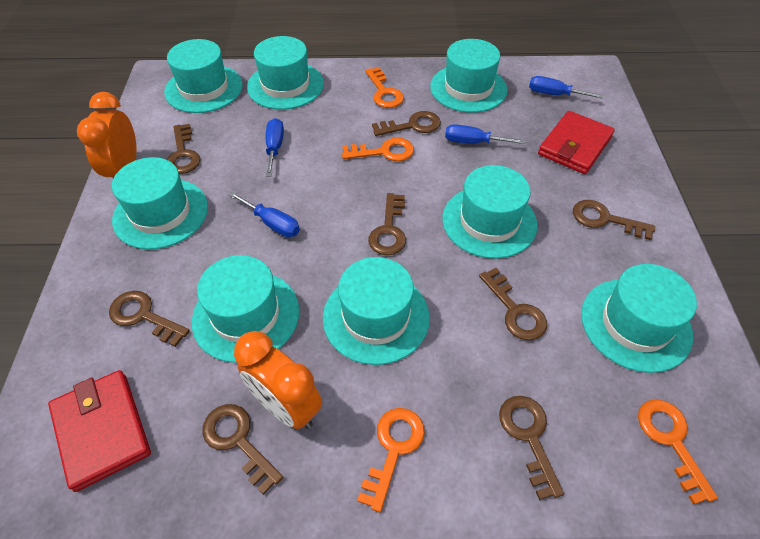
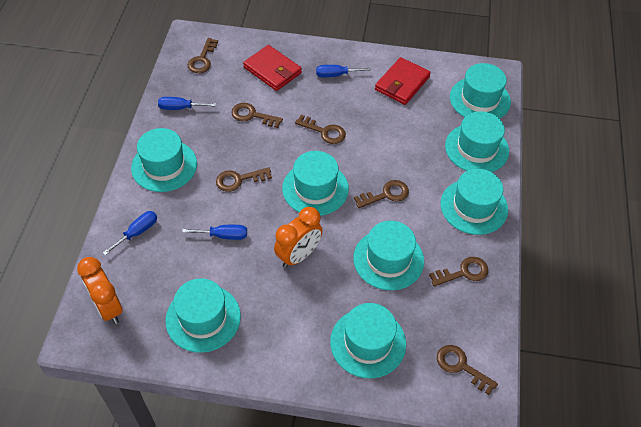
brown key: [109,291,190,347] [167,124,200,174] [202,404,283,495] [368,193,406,255] [372,111,441,136] [479,268,547,340] [499,396,564,500] [573,200,655,240] = 8 -> [187,38,218,73] [216,167,272,192] [231,103,283,128] [295,115,346,144] [354,180,409,208] [429,257,488,286] [437,345,498,395] = 7
orange key: [342,138,414,161] [357,408,425,512] [365,67,404,108] [638,399,718,504] = 4 -> none = 0

